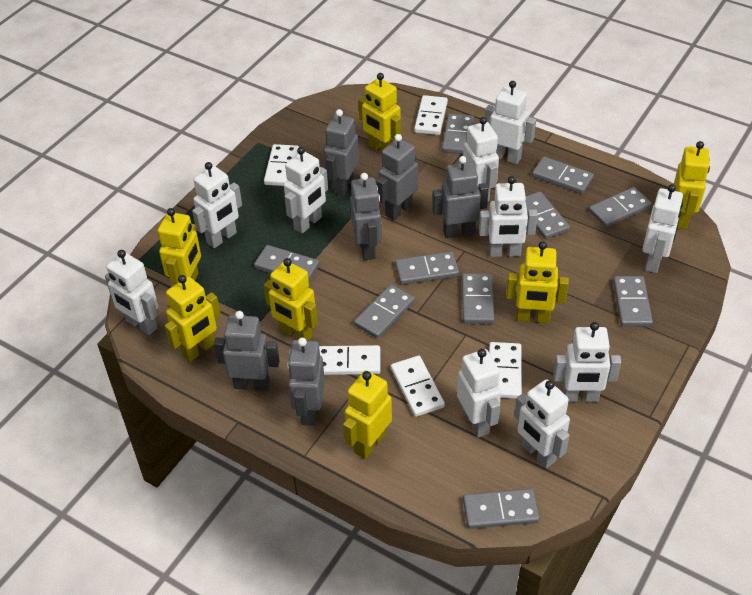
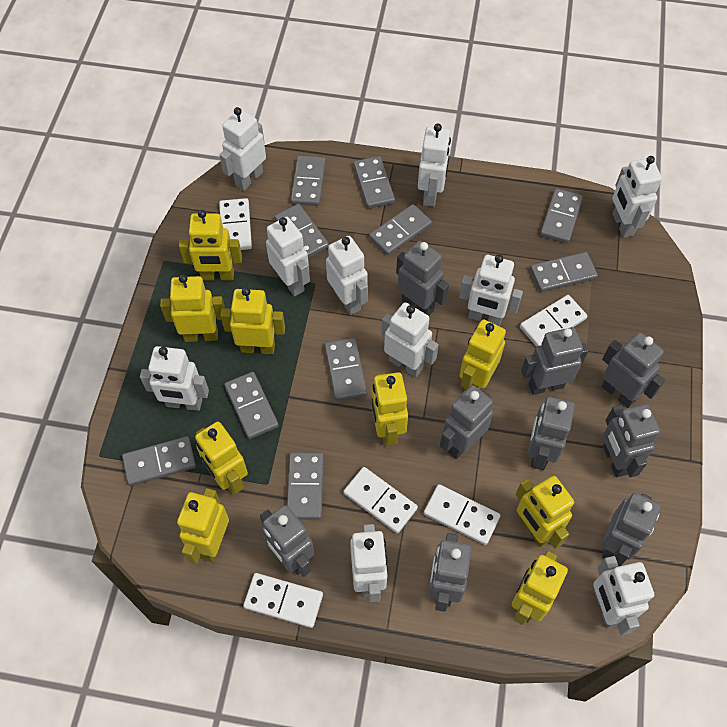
grey robot: [214,311,280,391] [287,338,325,426] [324,109,359,196] [350,173,382,260] [376,134,418,221] [432,156,489,238] = 6 -> [260,505,314,577] [396,241,449,316] [429,533,472,612] [440,385,493,459] [521,327,588,395] [528,396,575,470] [601,493,661,566] [602,332,665,408] [603,404,660,477] = 9
yellow robot: [158,208,201,285] [165,275,221,362] [264,258,318,341] [343,370,392,459] [358,73,401,153] [506,241,569,323] [674,141,710,229] = 7 -> [160,274,225,342] [177,488,229,564] [179,210,242,280] [195,421,248,495] [220,287,285,354] [371,372,408,446] [459,319,506,391] [512,551,568,625] [516,476,574,549] = 9

